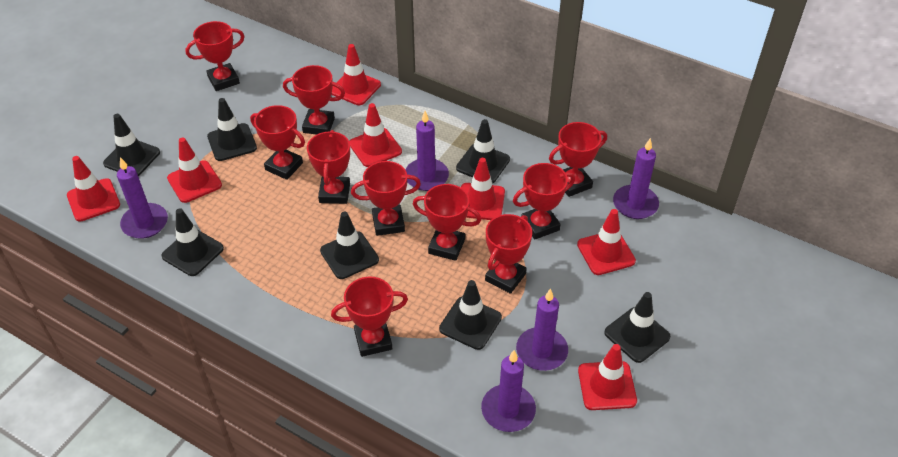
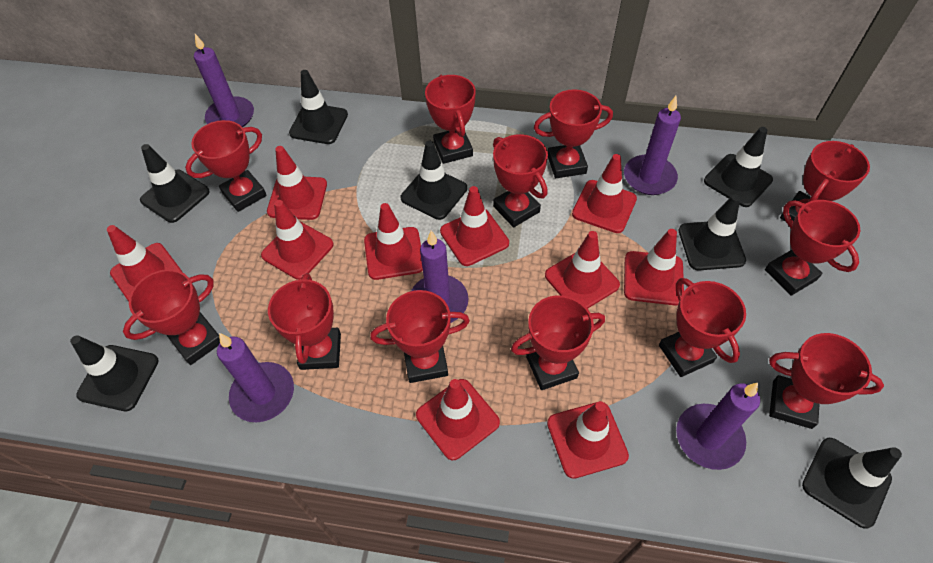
red traffic cone: [67,156,120,222] [167,137,222,203] [331,44,381,105] [349,103,402,167] [461,158,505,220] [577,209,636,275] [578,344,637,410] = 7 -> [107,225,183,302] [261,200,334,280] [267,146,327,220] [364,203,423,280] [416,379,500,460] [440,186,509,266] [545,231,620,309] [547,401,629,479] [572,154,637,233] [624,229,684,305] = 10
red trophy: [185,21,245,91] [250,105,305,180] [283,65,345,134] [307,130,350,204] [331,277,408,357] [351,161,421,236] [413,184,481,261] [485,214,532,294] [513,163,575,240] [549,122,607,197] = 10 -> [123,269,220,365] [185,120,267,212] [268,273,341,370] [370,290,470,383] [425,75,476,164] [493,134,548,228] [511,295,605,390] [534,89,613,178] [659,278,746,377] [765,200,860,296] [769,333,884,429] [780,141,870,222] = 12

